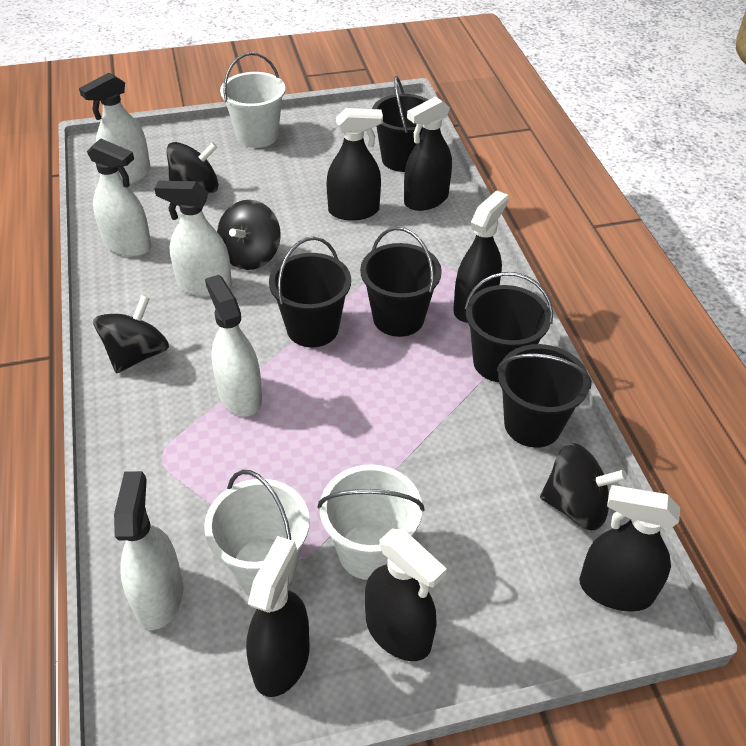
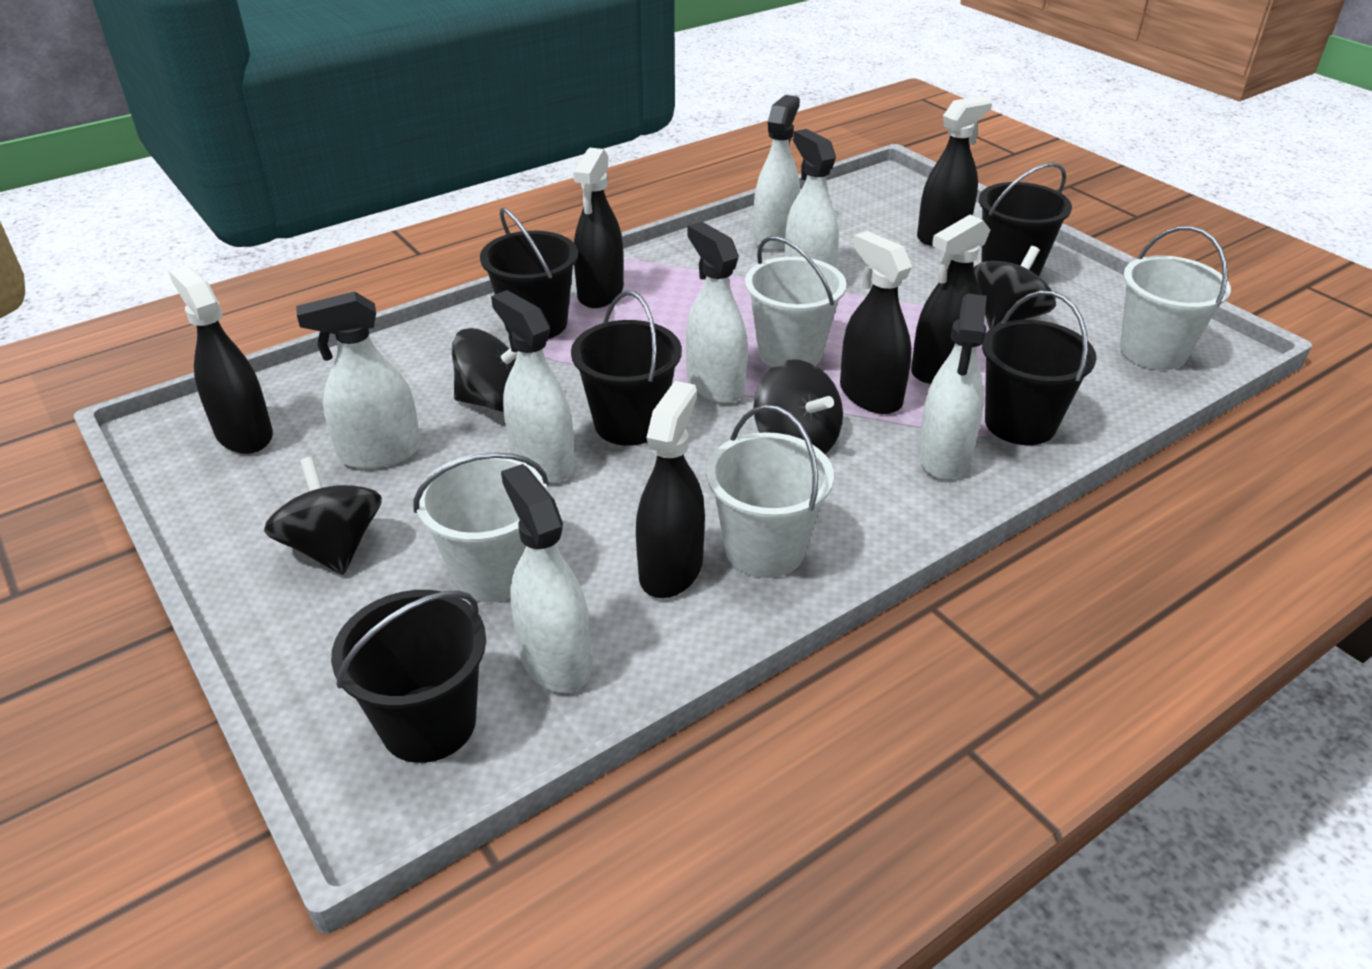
white bucket: [204,470,310,594] [220,52,285,148] [318,464,424,580] = 3 -> [414,452,549,602] [706,405,834,578] [745,236,847,367] [1120,226,1231,370] = 4
white spray bottle: [79,73,151,184] [87,139,152,257] [114,471,183,630] [154,181,232,297] [205,275,262,416] = 5 -> [296,291,421,469] [491,290,575,483] [501,464,592,693] [686,222,748,404] [753,95,800,251] [785,129,839,268] [918,293,987,479] = 7

